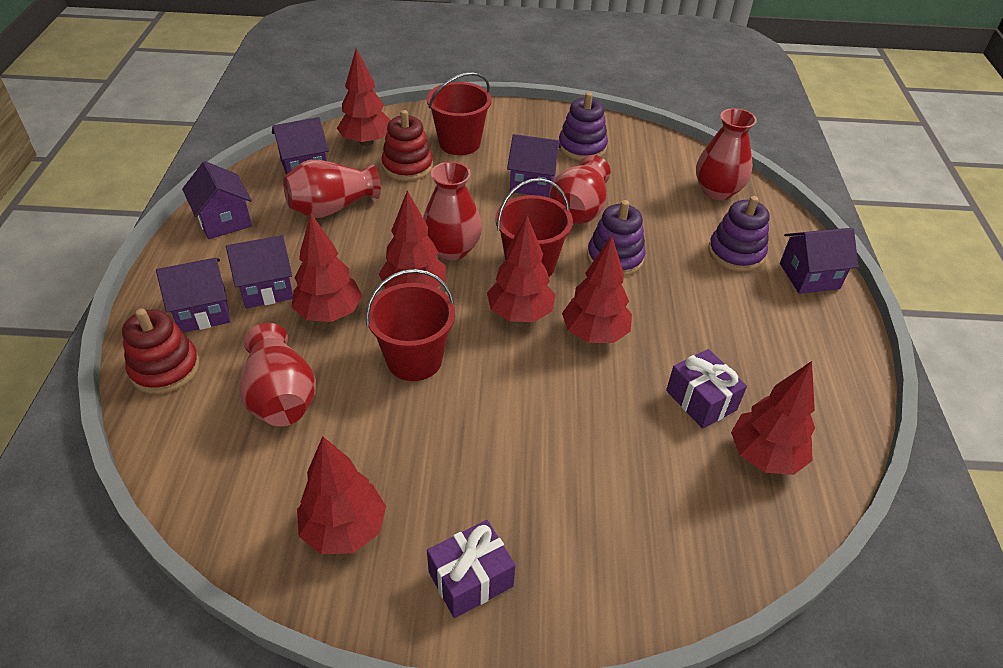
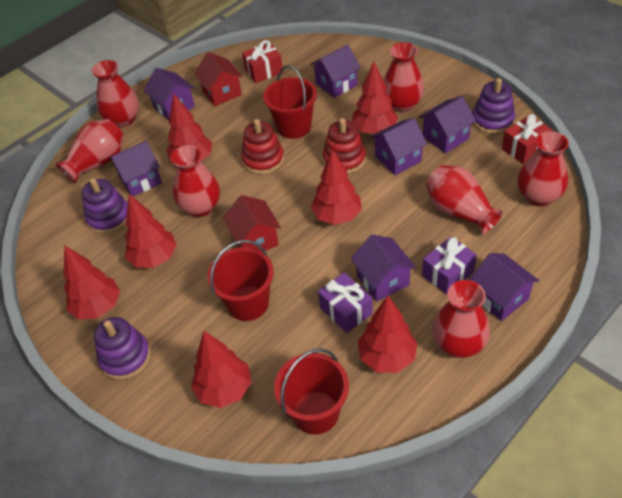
purple house: [156,258,231,333] [182,161,252,239] [226,235,293,308] [272,117,329,175] [507,134,561,197] [780,228,859,294] = 6 -> [109,141,162,197] [144,68,195,120] [310,45,361,98] [351,234,416,302] [371,118,427,175] [419,96,476,154] [470,253,539,321] = 7
red gift: none = 0 -> [242,40,283,83] [502,114,553,164] = 2
red house: none = 0 -> [194,52,243,106] [223,195,281,251] = 2
red vase: [239,323,316,426] [283,159,381,218] [423,162,482,260] [549,155,611,224] [696,108,757,200] = 5 -> [55,119,124,184] [92,60,139,128] [171,145,220,217] [383,42,424,113] [426,165,503,234] [433,280,490,358] [518,131,569,206] = 7

